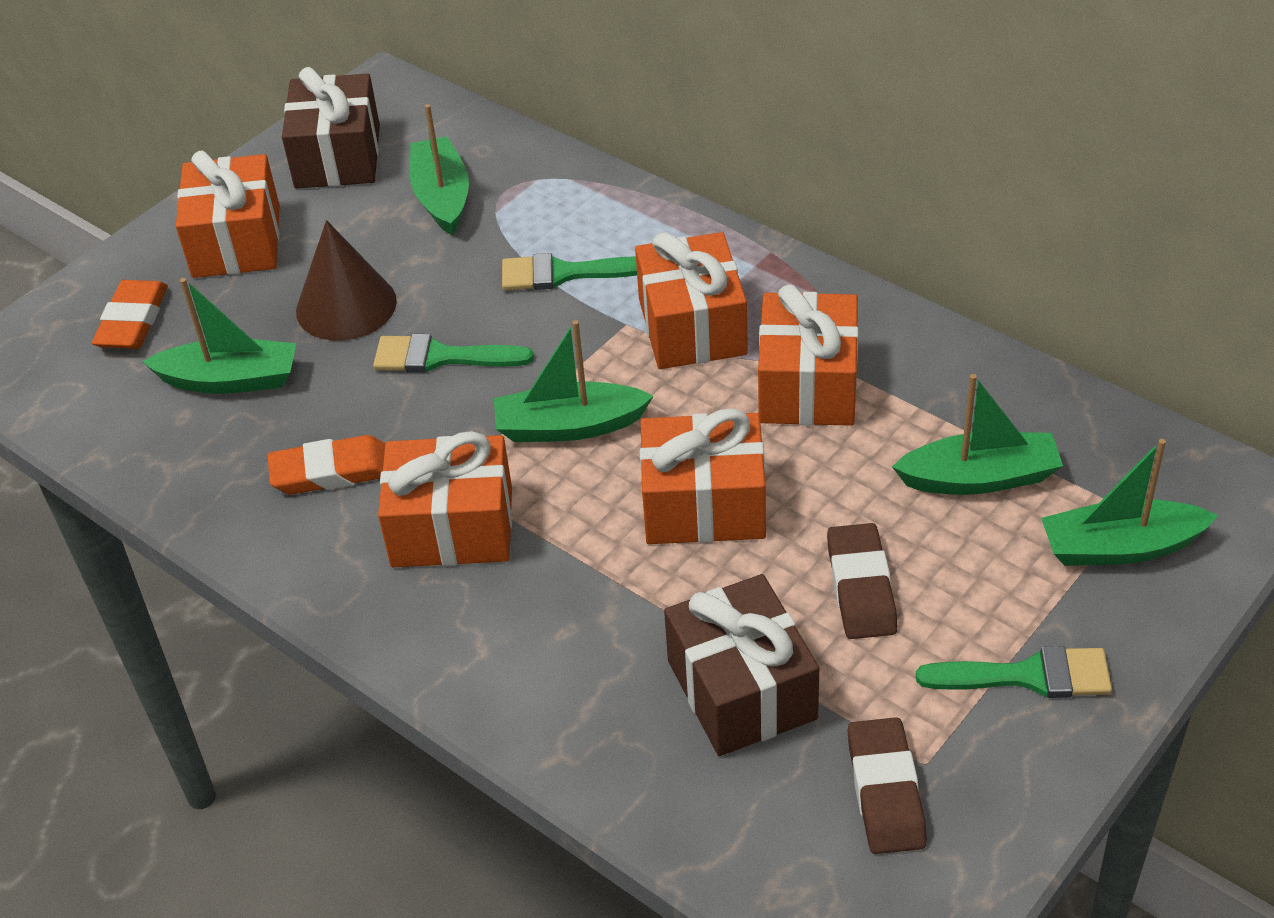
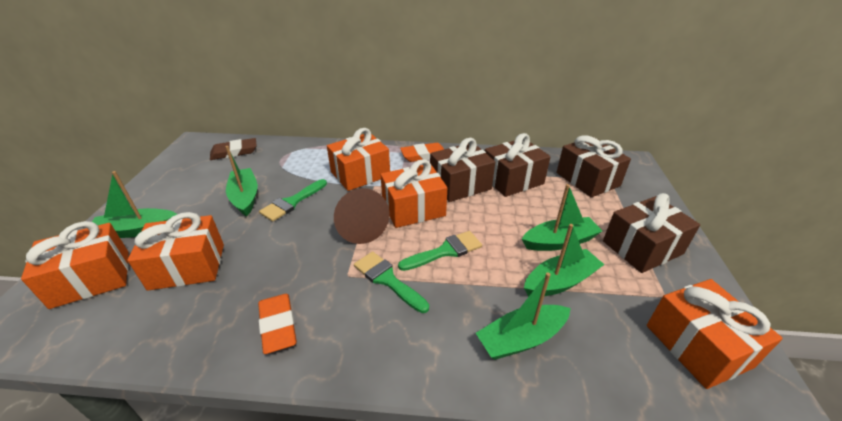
brown eraser: [827,523,898,639] [848,717,927,854] = 2 -> [210,138,257,160] = 1
brown gift: [282,67,380,189] [664,574,819,756] = 2 -> [430,138,495,202] [485,133,551,197] [557,135,631,197] [603,193,700,273] = 4

